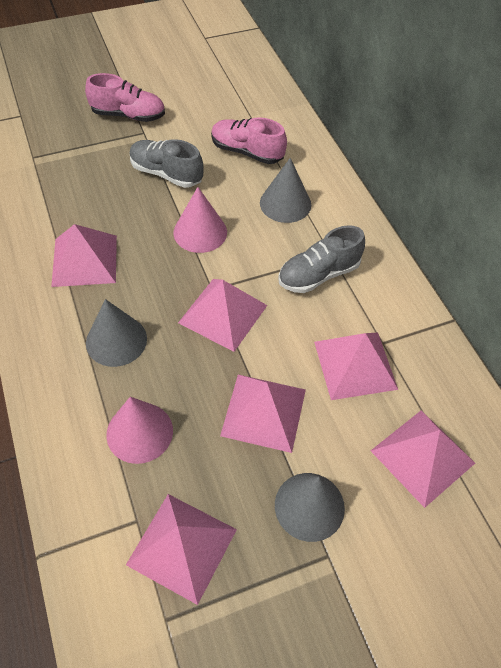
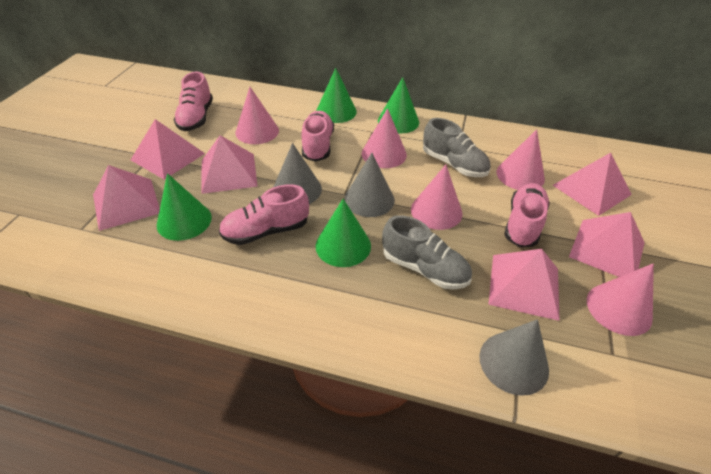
green cone: none = 0 -> [157,173,212,241] [316,68,357,123] [316,199,371,267] [378,77,419,134] = 4
pink cone: [106,397,173,464] [173,187,227,253] = 2 -> [235,87,279,144] [361,108,407,168] [411,165,463,230] [496,129,545,190] [587,264,654,336] = 5
pink shoe: [85,73,165,122] [211,117,287,164] = 2 -> [173,71,213,131] [219,184,309,245] [302,111,334,162] [504,183,550,247] = 4

